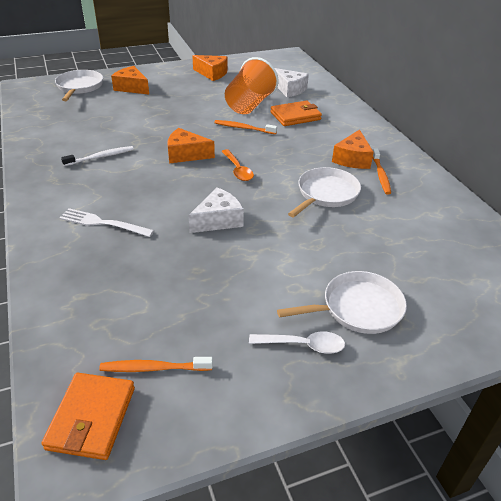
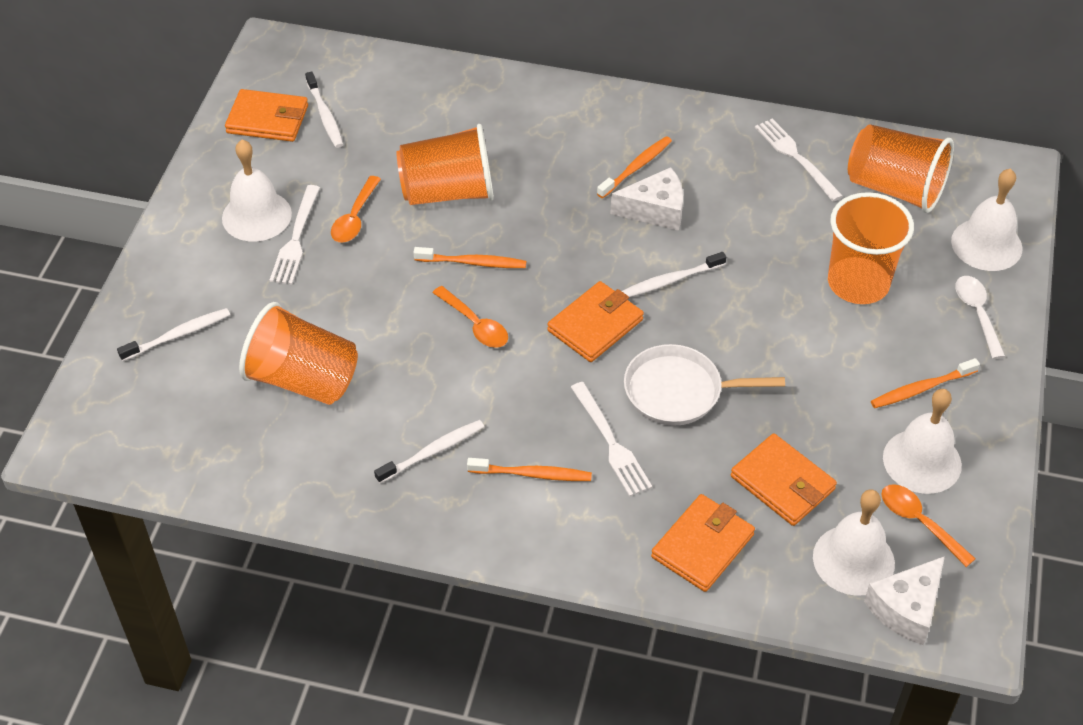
orange cheese: [111,66,149,94] [167,128,215,163] [192,55,227,81] [332,129,374,169] = 4 -> none = 0
orange cup: [225,57,278,114] = 1 -> [239,302,358,405] [396,124,494,205] [828,192,914,304] [848,124,954,213] = 4
orange spoon: [221,149,254,181] = 1 -> [331,176,381,243] [433,286,508,348] [881,484,976,567] = 3
orange toothbrush: [99,357,213,372] [214,120,277,134] [373,148,391,195] = 3 -> [413,247,526,268] [467,458,592,481] [597,136,672,198] [871,358,980,408] = 4
orange wallet: [42,373,135,460] [270,100,322,126] = 2 -> [225,89,308,142] [547,281,644,362] [651,494,755,592] [731,433,837,526] = 4
white bell: none = 0 -> [222,140,292,242] [813,489,895,596] [883,389,962,494] [951,168,1023,271] = 4
white fork: [59,208,154,237] = 1 -> [269,185,320,285] [571,382,652,496] [755,119,843,201] = 3
white pan: [55,70,103,101] [277,271,407,334] [288,167,361,217] = 3 -> [624,344,785,426] = 1
white toothbrush: [61,146,134,166] = 1 -> [117,308,230,361] [305,71,343,148] [374,420,484,484] [622,252,726,297] = 4

